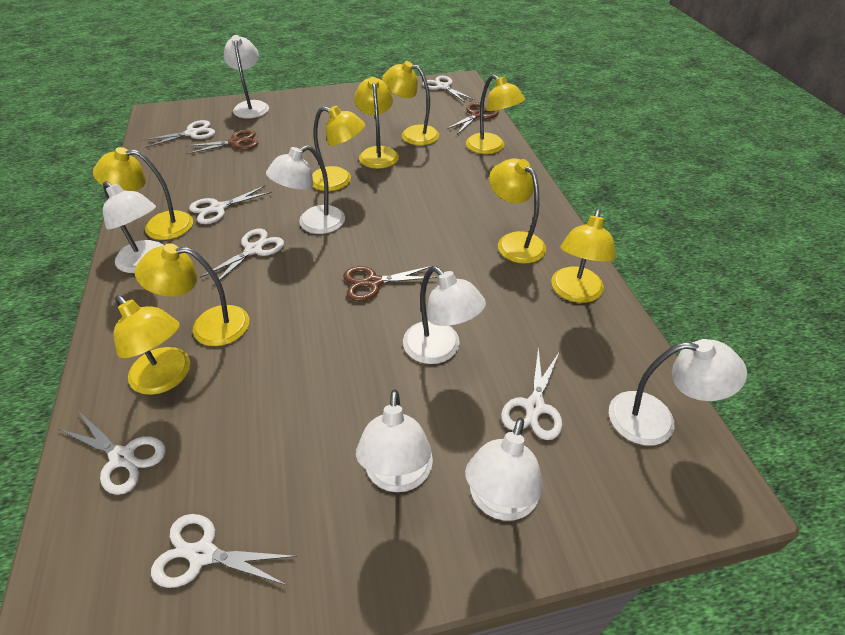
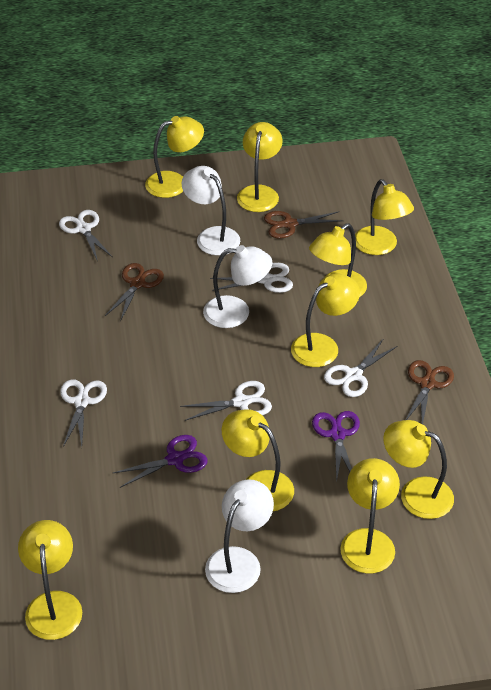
purple scissors: none = 0 -> [113,435,208,488] [312,411,360,483] = 2
white lamp: [103,181,164,273] [224,35,269,119] [266,145,345,234] [356,389,433,492] [403,266,486,364] [465,418,543,521] [609,339,747,445] = 7 -> [182,166,240,256] [203,245,272,328] [205,479,274,593] = 3
white scissors: [58,412,166,495] [142,120,215,148] [151,514,297,588] [189,185,272,224] [200,228,284,286] [423,76,475,103] [501,347,562,440] = 7 -> [59,210,112,261] [60,379,107,447] [180,381,272,421] [210,263,293,293] [324,338,397,397] = 5

